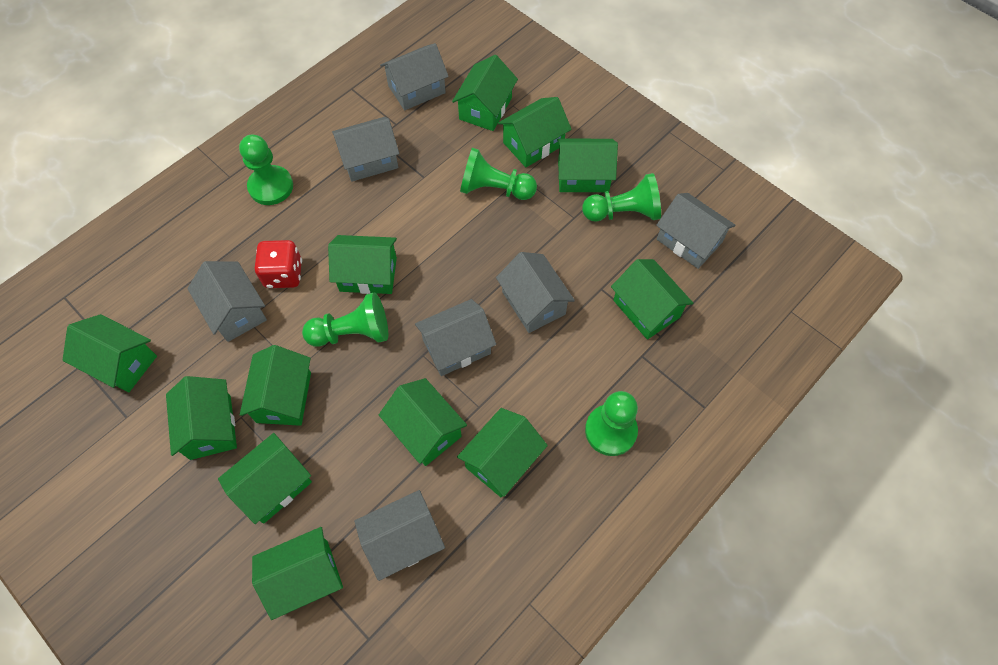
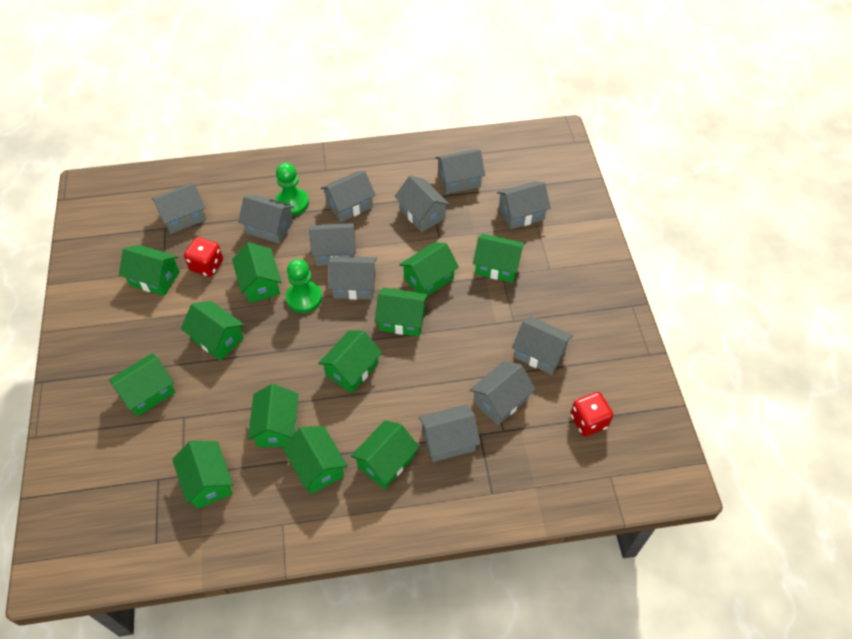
green pawn: [239,135,293,205] [302,293,388,347] [460,148,537,200] [582,173,661,222] [585,391,638,456] = 5 -> [275,163,309,216] [286,259,322,313] = 2
grey house: [187,261,267,342] [332,117,399,182] [354,490,445,581] [380,43,449,110] [415,299,496,376] [496,252,575,333] [656,193,736,269] = 7 -> [152,183,206,234] [238,195,294,244] [309,223,356,266] [321,171,376,222] [328,256,377,300] [395,175,450,232] [419,404,481,462] [435,149,485,194] [470,361,536,425] [497,181,551,229] [512,316,573,375] = 11
red dice: [255,240,302,288] = 1 -> [184,237,223,277] [571,392,613,436] = 2

